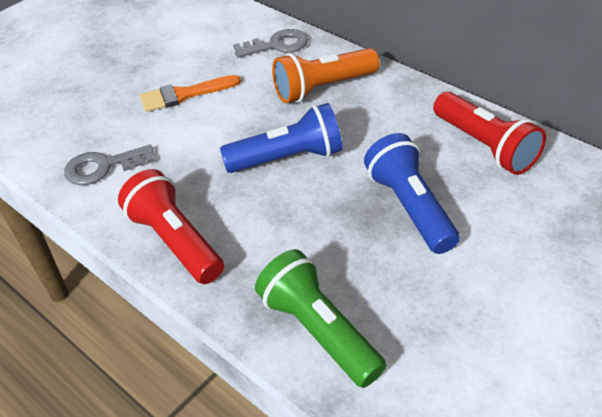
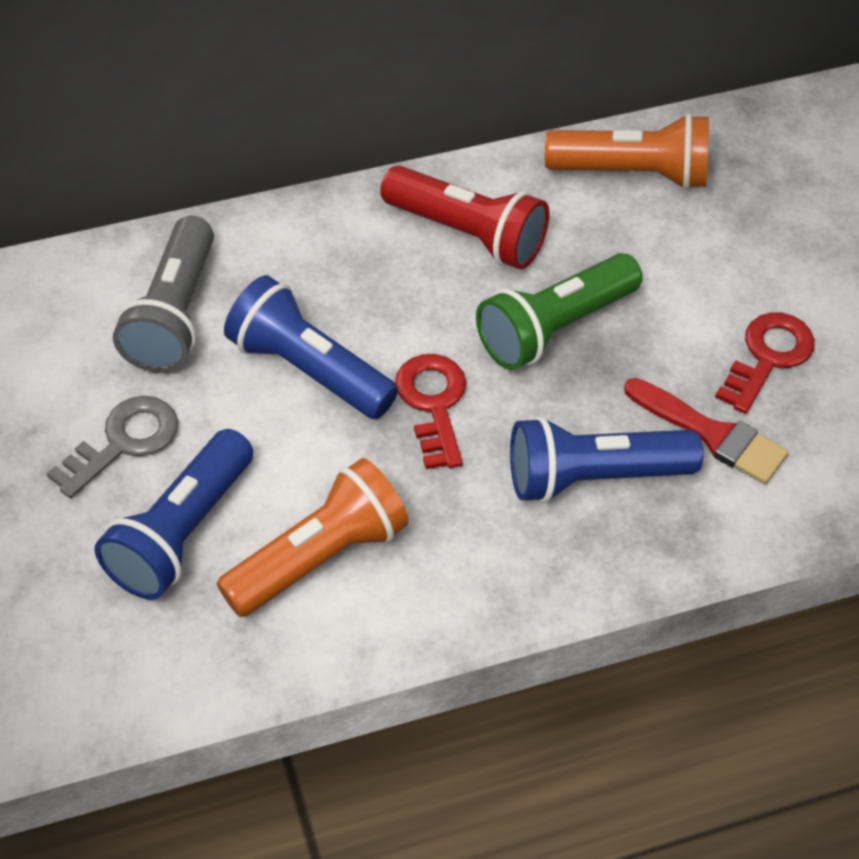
blue flashlight: [220,103,343,173] [364,133,460,254] = 2 -> [95,429,253,600] [224,275,398,419] [510,416,703,503] = 3
grey flashlight: none = 0 -> [113,216,214,373] = 1
grey key: [64,145,155,185] [233,29,308,58] = 2 -> [47,396,178,498] = 1
orange brush: [140,75,241,112] = 1 -> none = 0
orange flashlight: [272,48,380,103] = 1 -> [217,458,409,617] [545,114,709,190] = 2
red brush: none = 0 -> [624,378,789,484] = 1
red flashlight: [118,169,224,284] [433,92,546,175] = 2 -> [380,166,549,269] = 1
red key: none = 0 -> [395,354,466,469] [715,312,815,414] = 2

